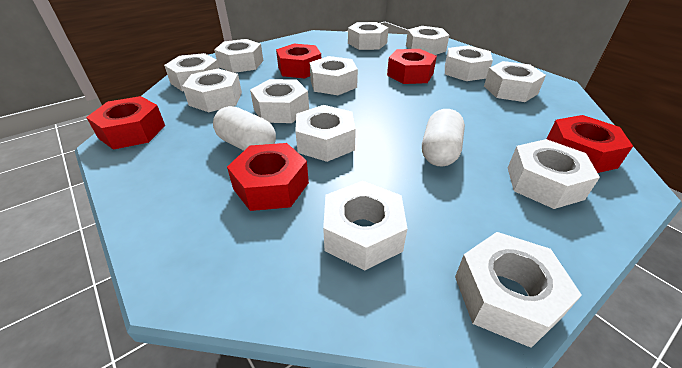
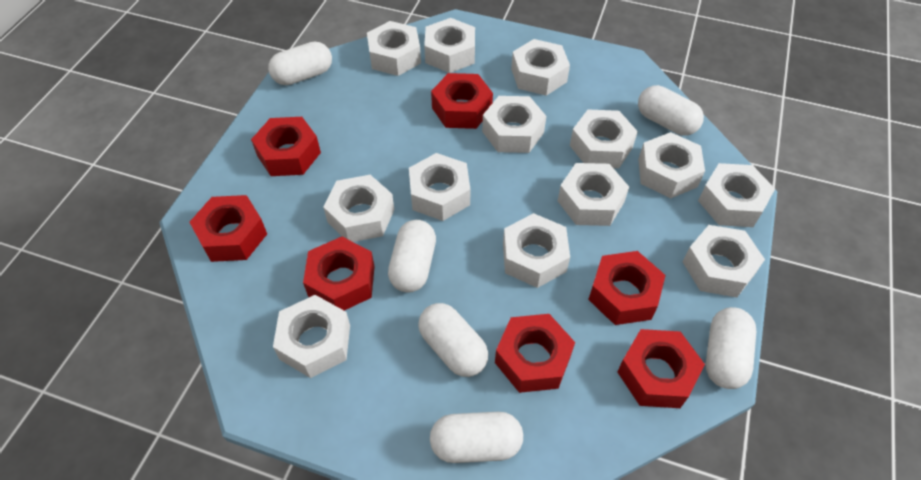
red nut: [86,96,165,150] [227,143,309,211] [276,44,321,79] [387,49,437,84] [547,115,633,173] = 5 -> [189,195,267,262] [251,117,321,176] [303,237,375,310] [431,73,493,129] [495,314,575,393] [588,251,666,325] [617,329,705,408] = 7
white capsule: [213,106,276,151] [422,109,465,166] = 2 -> [268,41,332,85] [388,220,436,293] [418,303,488,377] [430,412,523,463] [638,85,704,136] [706,307,757,389] = 6

